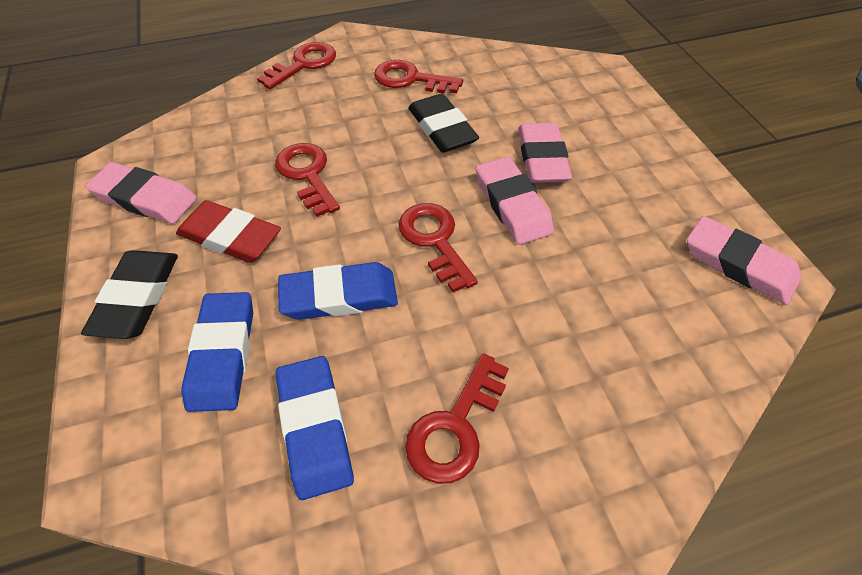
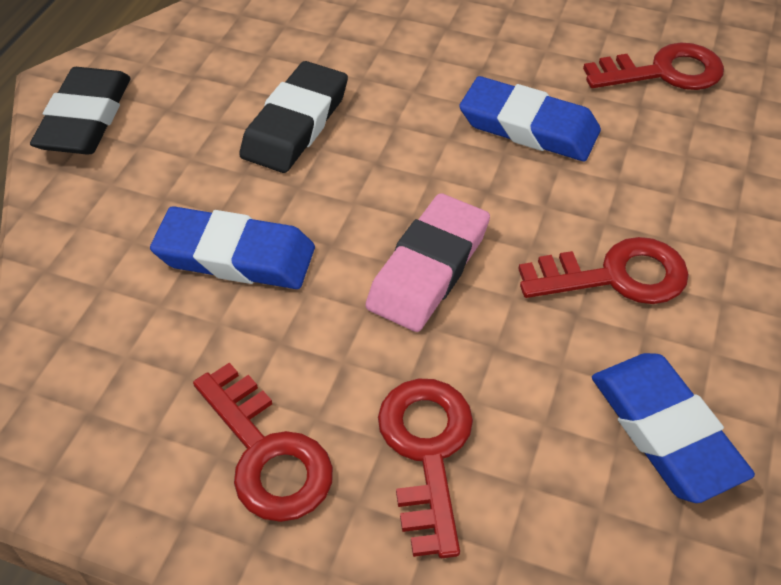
pink eraser: [85,162,197,224] [476,157,554,245] [518,123,572,183] [687,216,801,305] = 4 -> [365,193,490,332] = 1
red eraser: [176,200,281,263] = 1 -> none = 0
red key: [257,42,336,89] [275,143,340,217] [374,60,463,94] [399,203,478,292] [405,353,509,484] = 5 -> [193,362,333,522] [378,379,473,558] [518,237,689,304] [583,42,724,90] = 4

